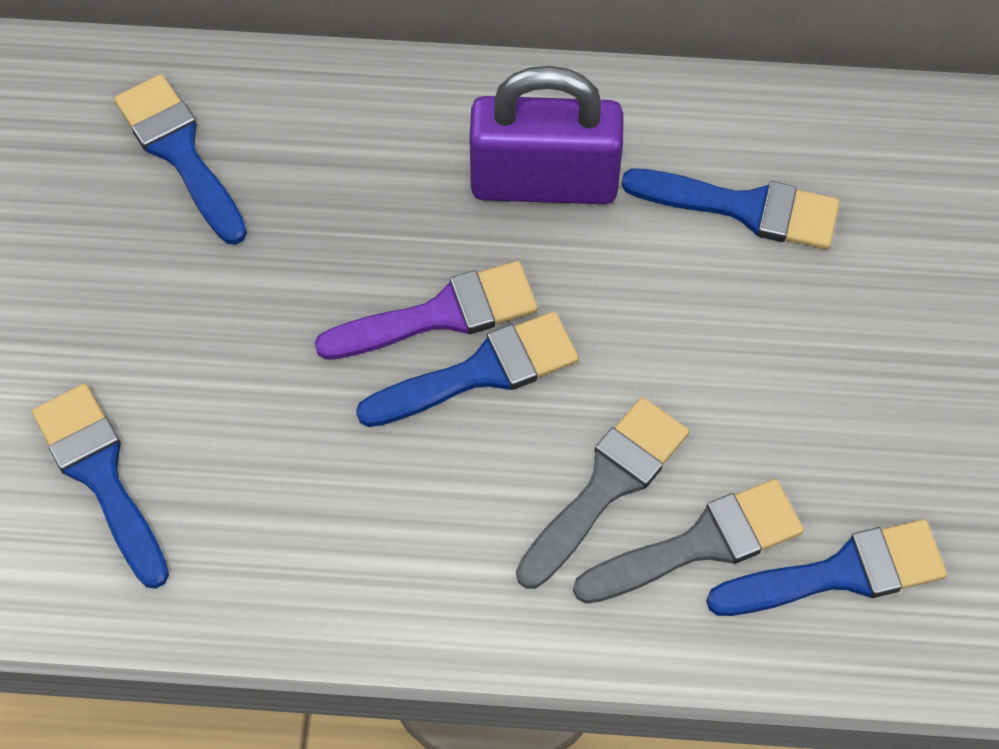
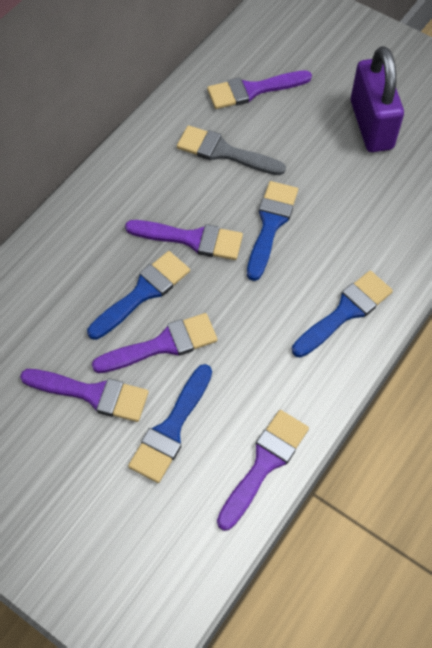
blue brush: [32,383,169,589] [114,74,247,245] [356,311,579,427] [621,169,840,249] [706,519,947,616] = 5 -> [87,251,190,340] [128,364,212,483] [247,181,298,281] [292,271,393,358] = 4
grey brush: [516,397,689,589] [573,479,804,604] = 2 -> [177,125,286,175] = 1
purple brush: [314,261,538,360] = 1 -> [20,369,149,422] [92,313,218,373] [125,220,243,260] [207,70,312,109] [217,410,309,531] = 5

